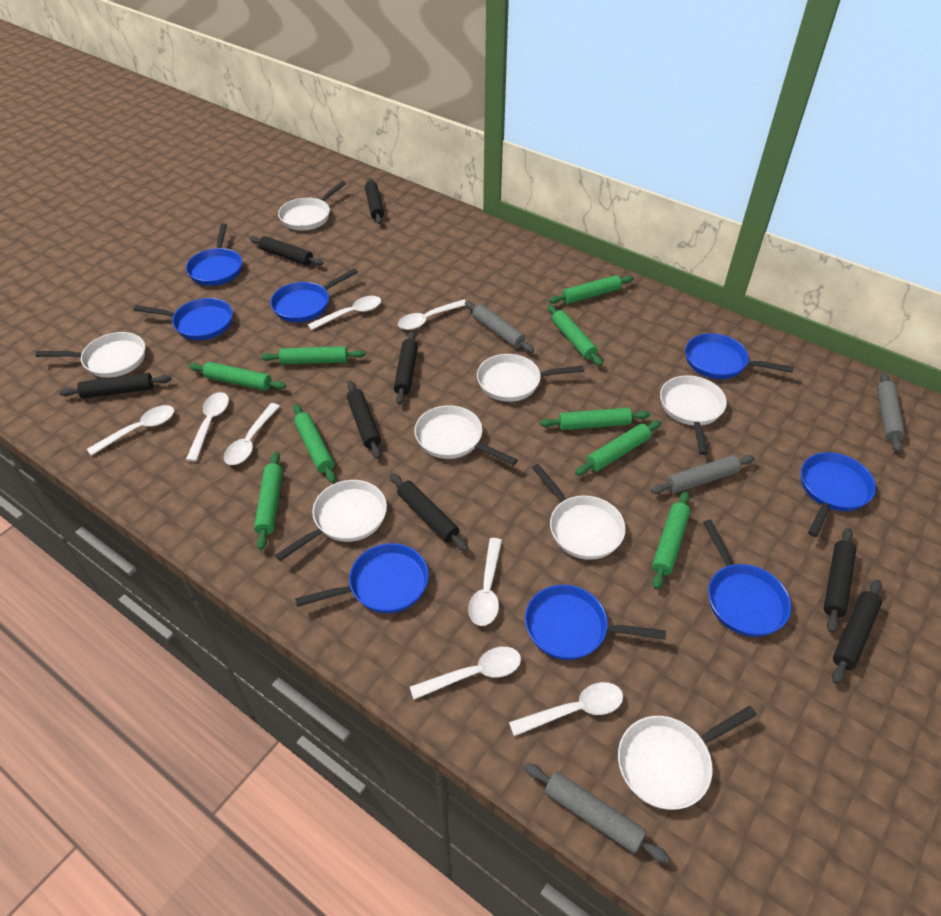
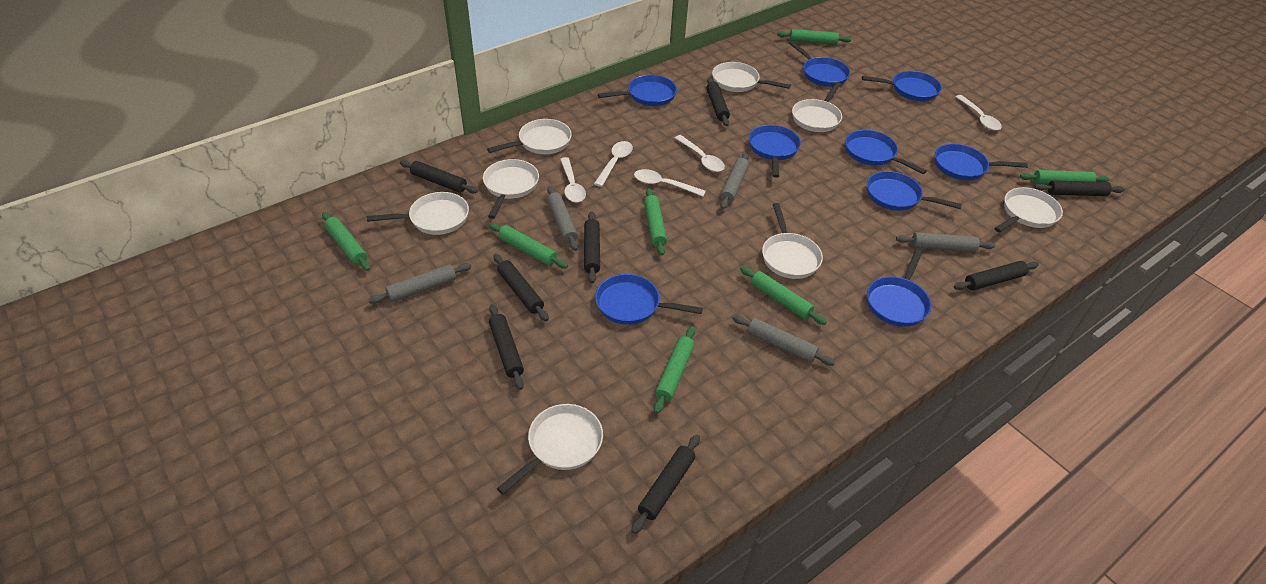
blue pan: [133,298,233,340] [186,224,242,286] [270,268,358,322] [295,543,429,613] [525,585,666,660] [685,333,794,379] [703,520,791,637] [801,452,876,537] = 8 -> [595,274,703,325] [598,75,677,106] [749,125,801,178] [789,41,850,87] [845,130,927,174] [862,71,942,101] [867,171,962,211] [867,250,931,327] [935,144,1028,180] = 9
green rolling pin: [189,362,286,391] [254,452,283,550] [261,346,365,365] [293,404,336,483] [540,407,650,430] [547,305,603,366] [549,275,634,304] [575,420,661,475] [652,491,690,590] = 9 -> [322,212,370,271] [489,223,568,269] [644,188,667,255] [654,326,695,414] [740,266,827,325] [777,29,851,45] [1020,170,1109,184] = 7
grey rolling pin: [465,301,534,352] [525,763,670,863] [651,455,755,494] [877,372,905,452] = 4 -> [369,263,472,304] [547,186,578,251] [720,153,749,209] [732,315,835,366] [896,232,995,252] = 5
white spoon: [87,405,175,456] [186,392,229,462] [224,403,280,465] [308,296,381,330] [398,299,466,330] [410,647,521,700] [468,538,502,626] [509,682,623,736] = 8 -> [560,157,586,202] [594,141,633,187] [634,169,706,196] [675,135,725,172] [956,95,1002,131] = 5

